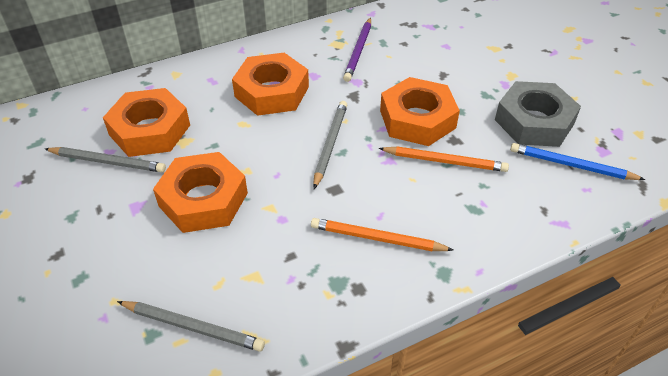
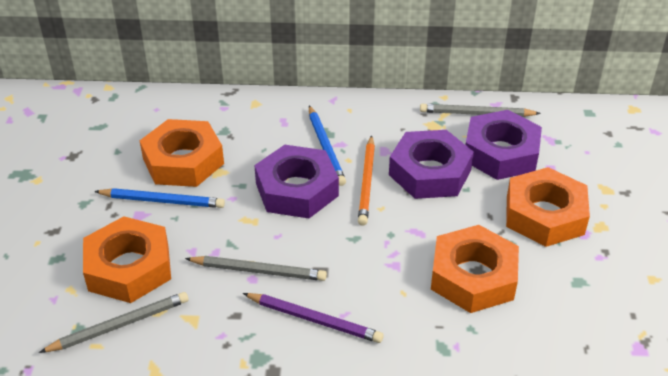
blue pencil: [510,143,645,180] = 1 -> [94,188,225,208] [309,105,346,186] = 2
grey nut: [495,81,581,147] = 1 -> none = 0
orange pencil: [311,218,453,251] [378,146,509,172] = 2 -> [358,135,375,226] = 1
purple nut: none = 0 -> [254,145,339,218] [389,130,474,199] [465,110,542,180] = 3

